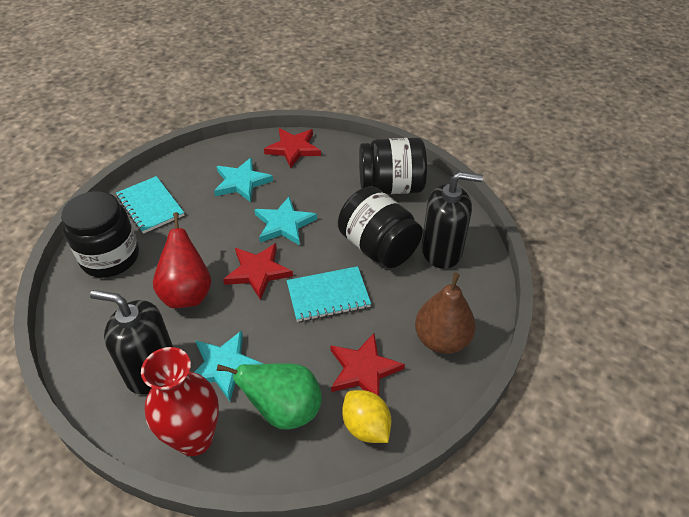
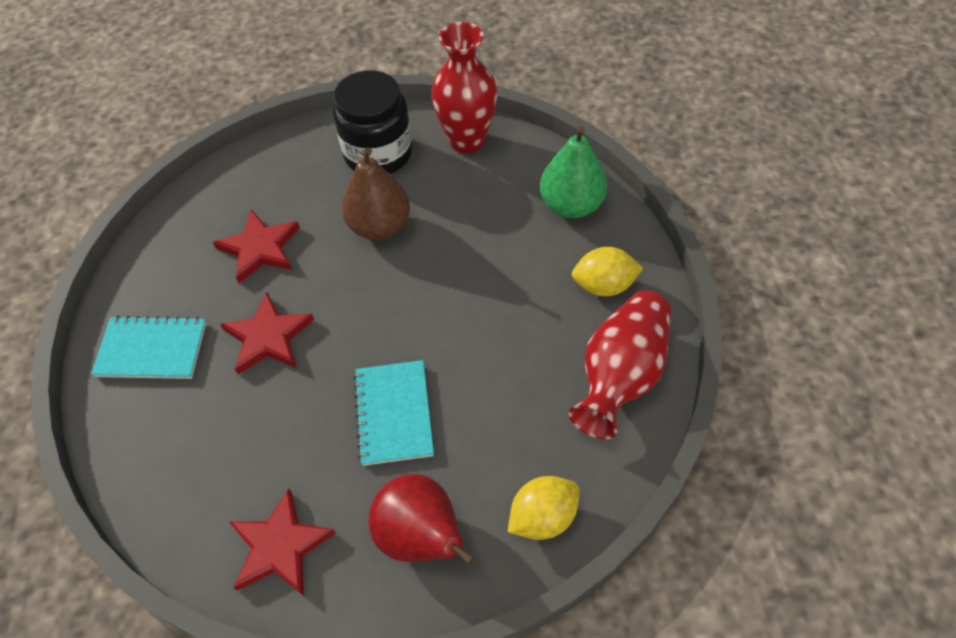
black jar: [61,191,139,278] [338,186,423,268] [359,138,427,194] = 3 -> [333,70,412,174] = 1
black soap dispenser: [90,290,173,395] [422,172,483,269] = 2 -> none = 0
red vase: [141,347,219,456] = 1 -> [431,22,497,154] [569,291,671,439] = 2
turquoise star: [194,330,263,401] [214,157,273,202] [254,197,317,245] = 3 -> none = 0
yellow lemon: [342,390,391,443] = 1 -> [508,476,580,540] [572,247,643,297] = 2

